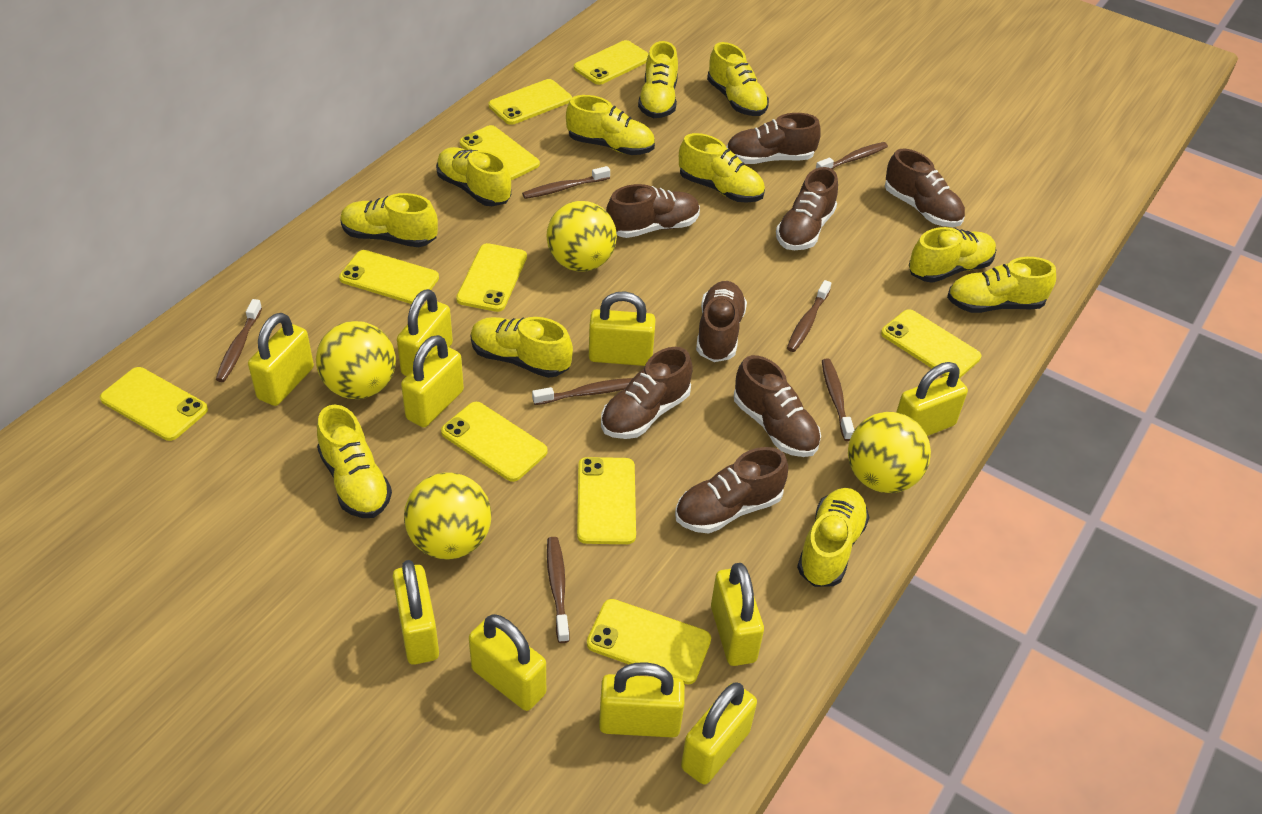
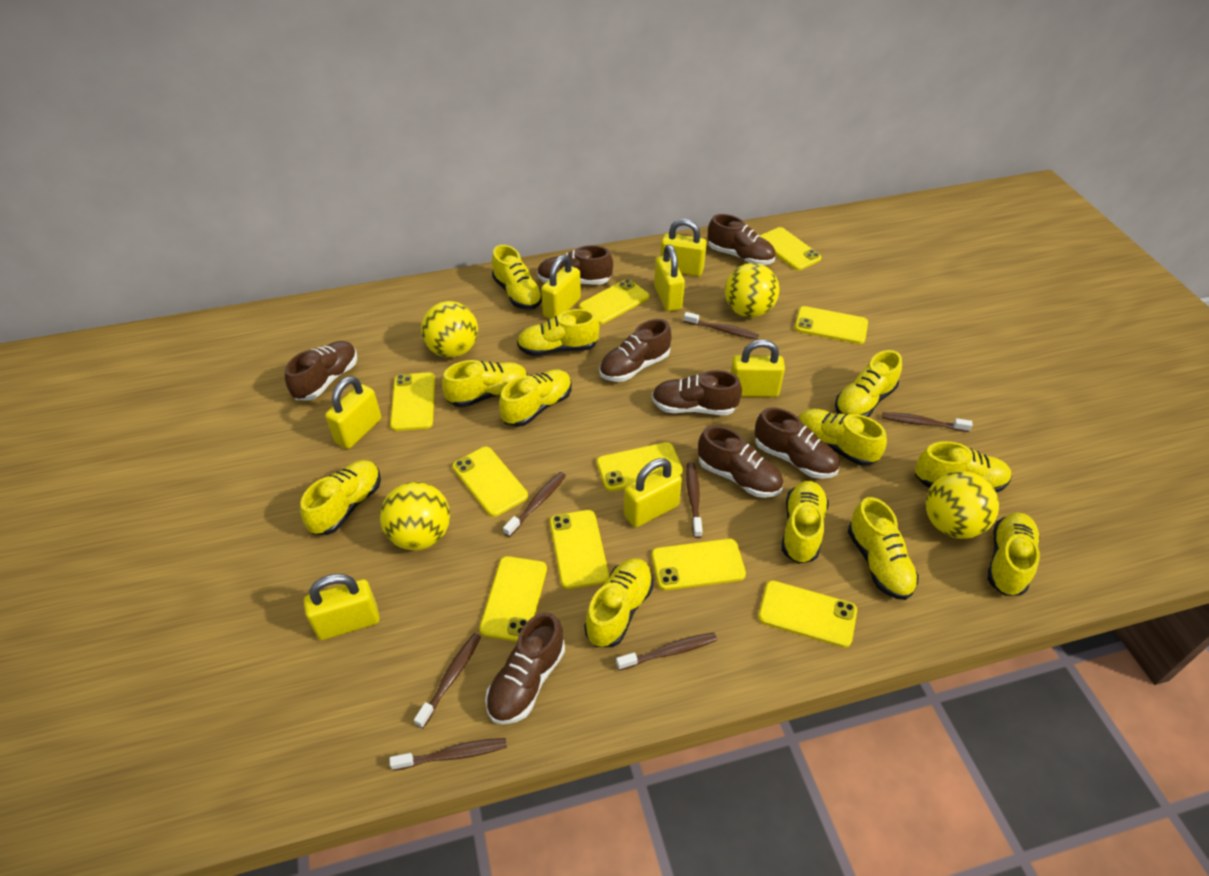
yellow padlock: [248,313,314,406] [392,560,439,665] [397,289,453,376] [401,335,464,427] [469,614,546,711] [589,291,656,366] [599,662,685,738] [681,683,757,785] [711,563,764,666] [896,362,968,436] = 10 -> [304,574,380,640] [325,376,381,449] [541,255,581,319] [624,458,682,527] [654,245,685,311] [660,219,707,276] [731,339,785,397] = 7
yellow shoe: [317,404,392,518] [340,193,438,247] [436,147,511,206] [471,317,573,378] [566,95,655,155] [638,41,678,118] [679,133,765,203] [707,42,769,116] [797,488,869,587] [909,227,996,283] [947,257,1056,313] = 11 -> [300,460,381,535] [442,360,528,407] [492,245,542,310] [499,369,572,427] [517,309,599,356] [584,558,654,647] [781,481,829,564] [798,409,887,466] [835,350,902,417] [848,497,919,600] [915,441,1012,493] [987,512,1040,596] = 12

